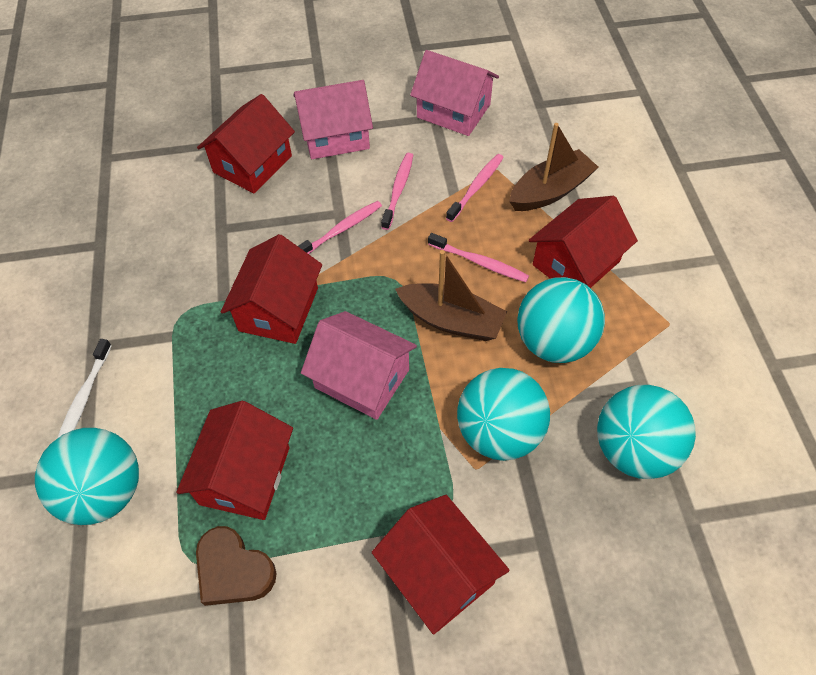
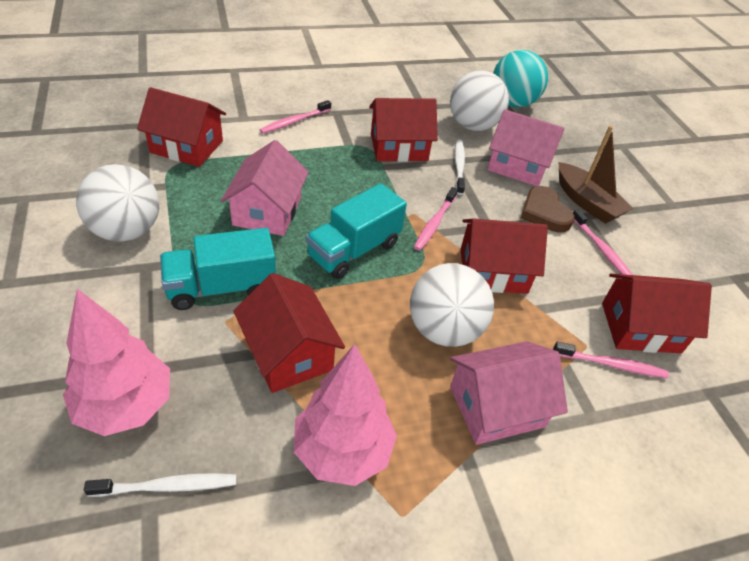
brown boat: [395,250,507,341] [509,123,599,211] = 2 -> [559,126,634,224] = 1
pink tree: none = 0 -> [63,289,170,436] [294,344,397,486] = 2
turquoise ball: [35,428,139,525] [457,368,550,461] [517,277,605,363] [597,385,696,479] = 4 -> [493,50,548,108] = 1
turquoise truck: none = 0 -> [160,228,276,310] [306,183,407,279] = 2
white ball: none = 0 -> [76,164,159,242] [410,263,494,347] [450,70,509,131] = 3
white toothbrush: [57,339,112,439] = 1 -> [84,473,237,497] [455,139,465,195] = 2

